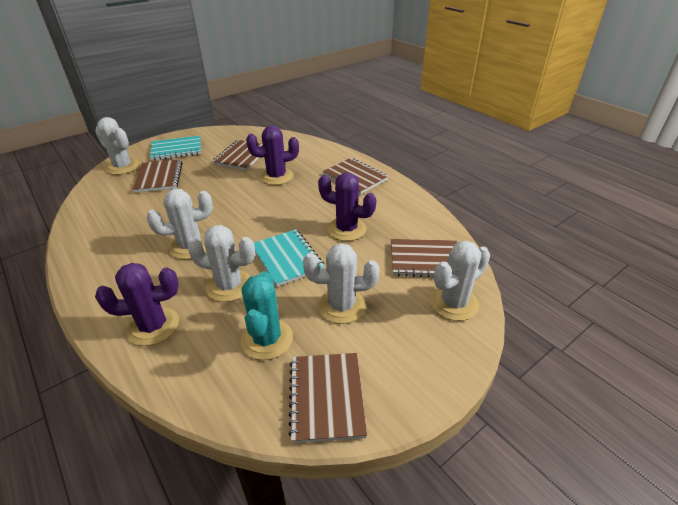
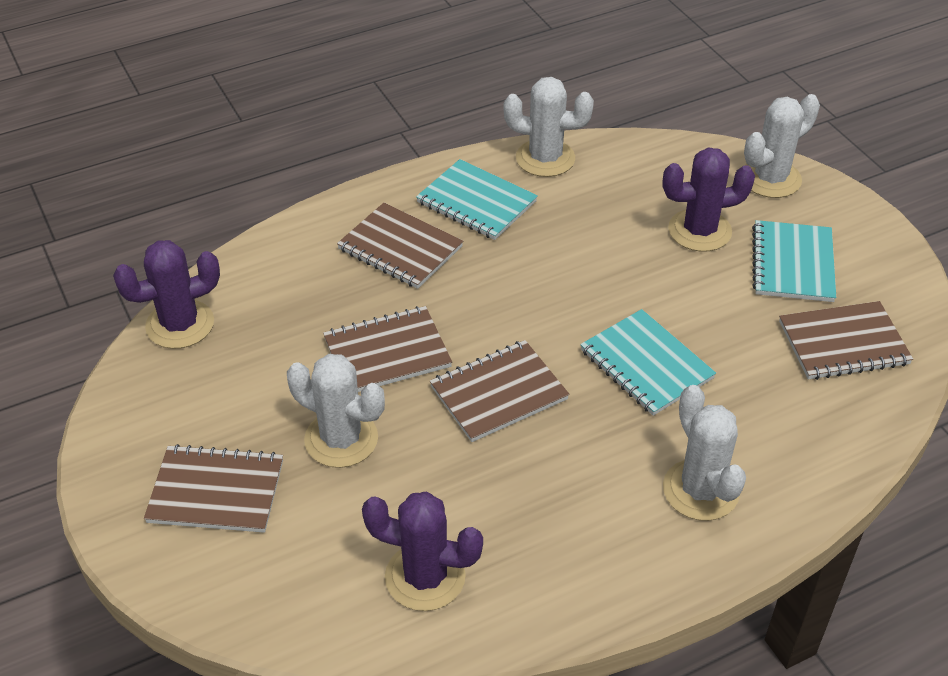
turquoise cactus: [240,271,293,360] = 1 -> none = 0
turquoise notebook: [150,136,201,161] [254,229,325,287] = 2 -> [416,159,538,240] [580,309,716,416] [752,220,836,302] = 3
white cactus: [95,117,139,175] [147,189,213,259] [187,225,255,302] [303,243,380,324] [430,241,490,321] = 5 -> [287,354,385,468] [504,77,594,177] [663,385,746,521] [744,94,820,198] = 4

